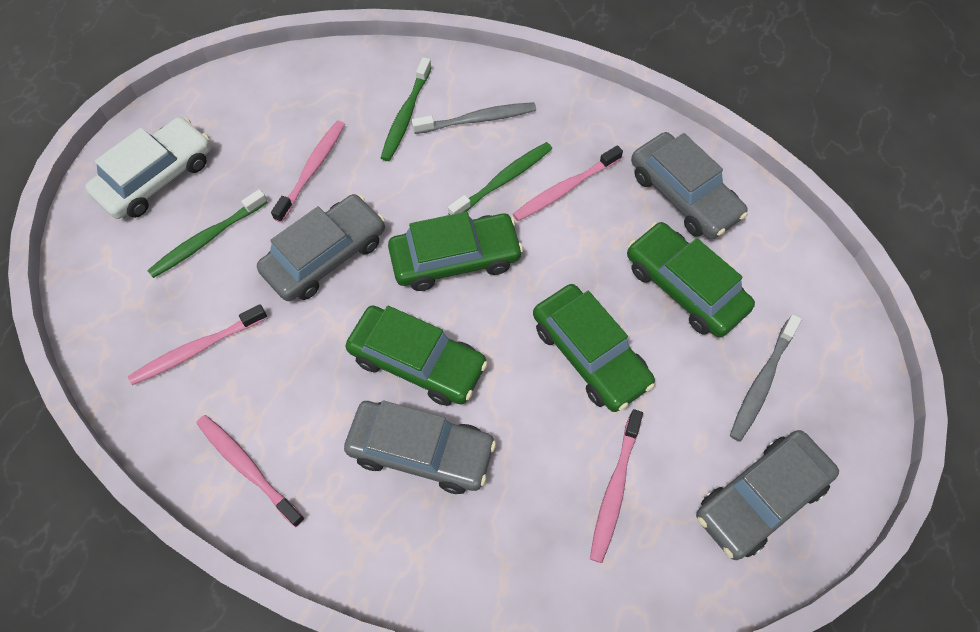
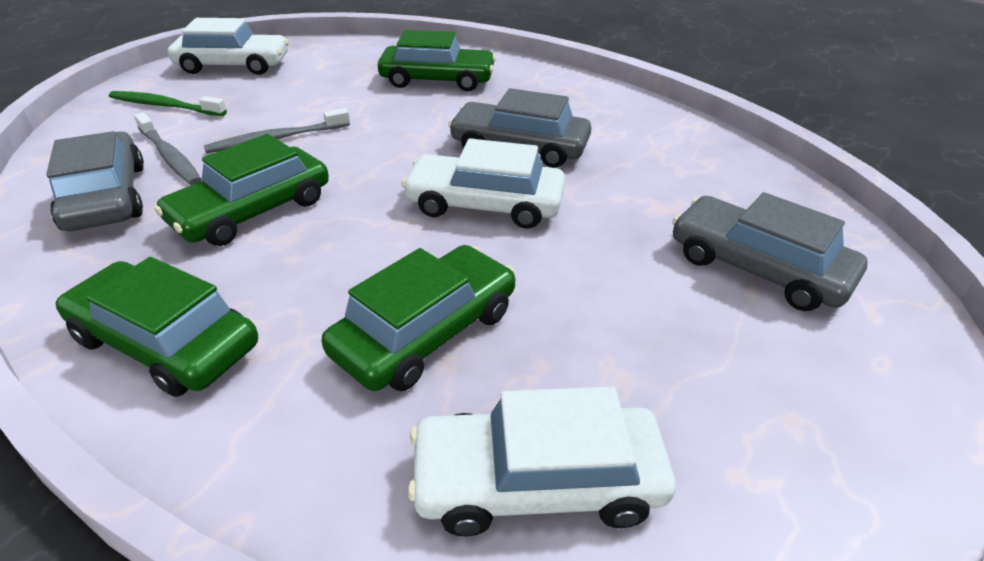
green toothbrush: [147,189,268,278] [381,57,432,161] [448,142,552,215] = 3 -> [109,91,227,116] = 1
grey car: [257,194,385,301] [344,400,496,494] [631,132,748,239] [696,430,839,560] = 4 -> [46,131,144,231] [448,88,591,168] [672,192,868,311] = 3
pink toothbrush: [128,304,267,385] [196,415,305,527] [271,121,345,223] [513,145,623,221] [590,409,643,563] = 5 -> none = 0
white car: [85,117,211,219] = 1 -> [168,18,289,75] [402,139,565,229] [408,387,675,536] = 3

